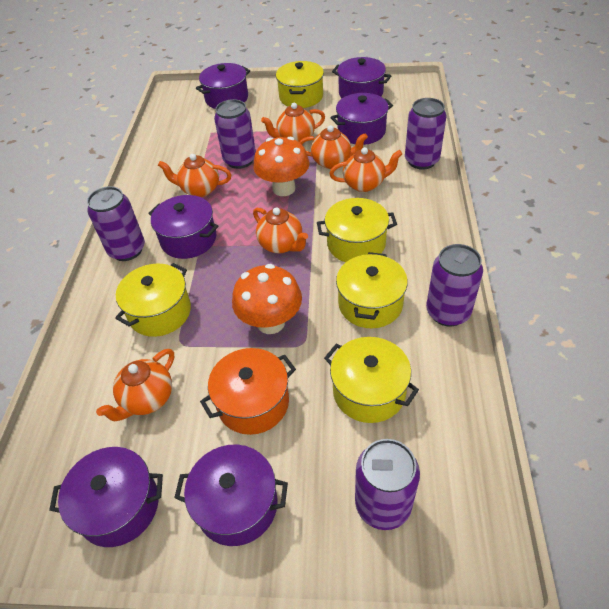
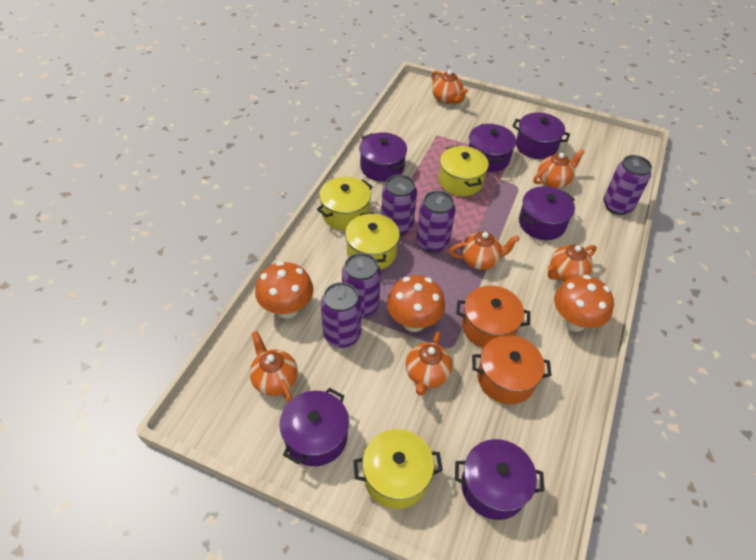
orange mushroom: [232,264,302,334] [253,137,309,196] = 2 -> [255,261,313,319] [387,275,445,332] [554,275,614,332] = 3
orange pot: [200,348,296,435] = 1 -> [456,286,530,348] [472,335,552,404] = 2
yellow pot: [115,263,191,337] [276,61,324,108] [317,198,397,262] [324,337,419,423] [336,252,408,328] = 5 -> [317,177,373,230] [345,212,400,270] [353,429,443,509] [439,146,489,196] = 4

